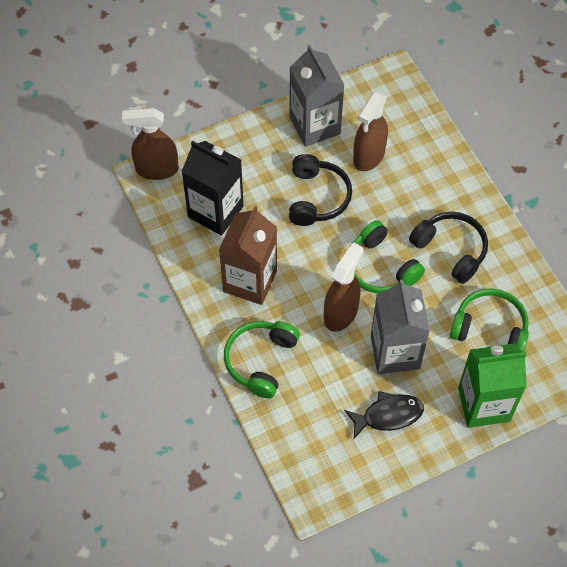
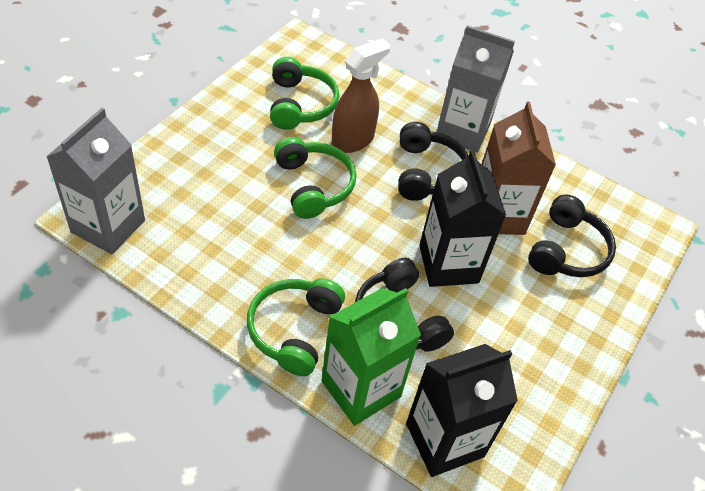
black carton: [181,141,244,236] = 1 -> [406,344,518,477] [419,150,506,287] = 2
black fish: [344,391,424,439] = 1 -> none = 0
black headphones: [289,154,352,226] [409,212,488,284] = 2 -> [355,258,454,352] [398,122,468,201] [528,194,616,277] = 3
brown spray bottle: [122,108,179,180] [324,242,363,331] [353,91,388,171] = 3 -> [331,38,390,153] = 1

